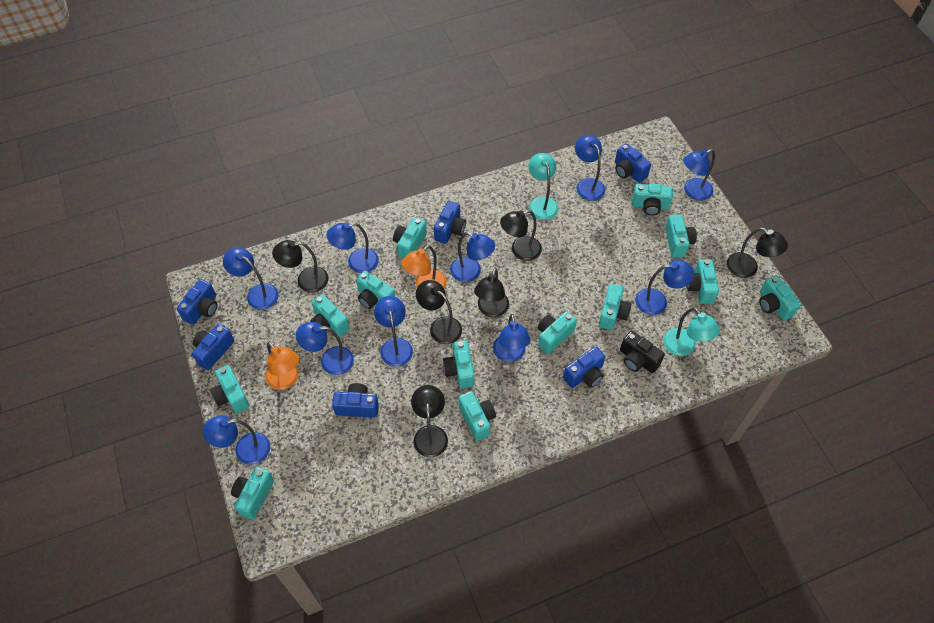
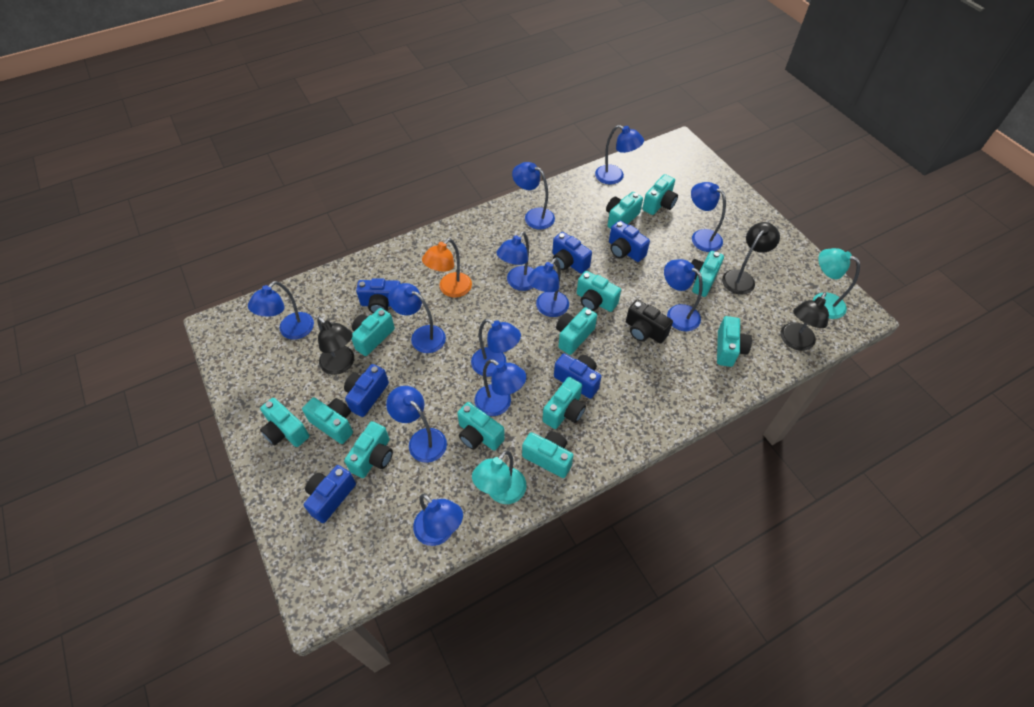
black lamp: [272,240,329,293] [411,385,448,457] [416,280,462,344] [474,268,509,317] [500,210,542,261] [727,228,788,278] = 6 -> [317,317,354,375] [722,222,780,295] [781,292,829,351] = 3
blue lamp: [203,415,270,465] [223,248,279,310] [296,322,354,375] [327,222,379,273] [374,296,413,367] [450,232,495,282] [493,314,531,362] [575,135,605,201] [635,260,694,315] [683,149,715,201] = 10 -> [248,281,314,340] [386,386,447,463] [388,283,446,353] [413,494,463,546] [471,319,521,377] [475,359,527,416] [496,232,534,291] [512,162,555,230] [527,258,569,317] [595,125,644,185] [664,259,703,331] [691,182,726,252] = 12
orange lamp: [265,342,299,390] [402,245,447,289] = 2 -> [422,239,472,297] = 1

